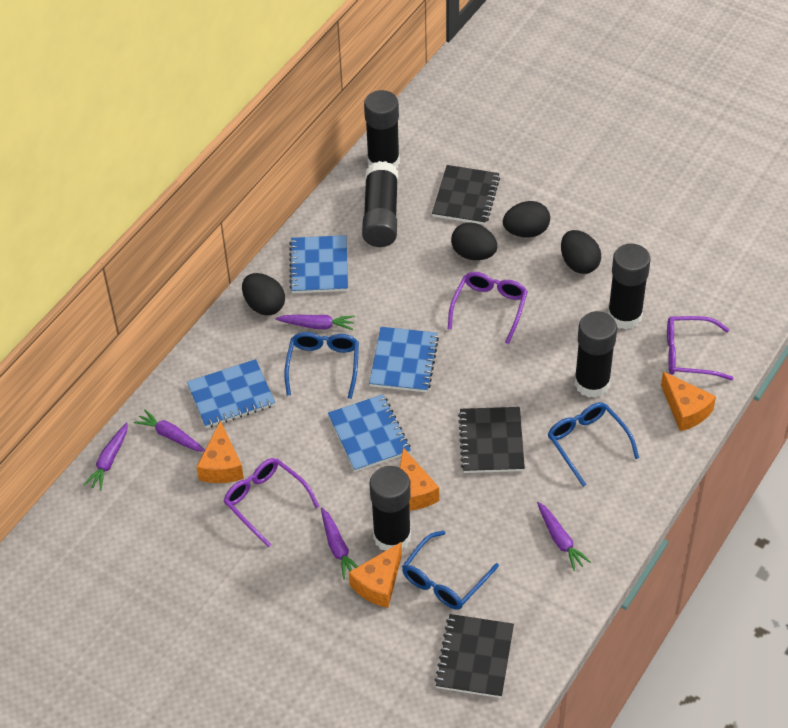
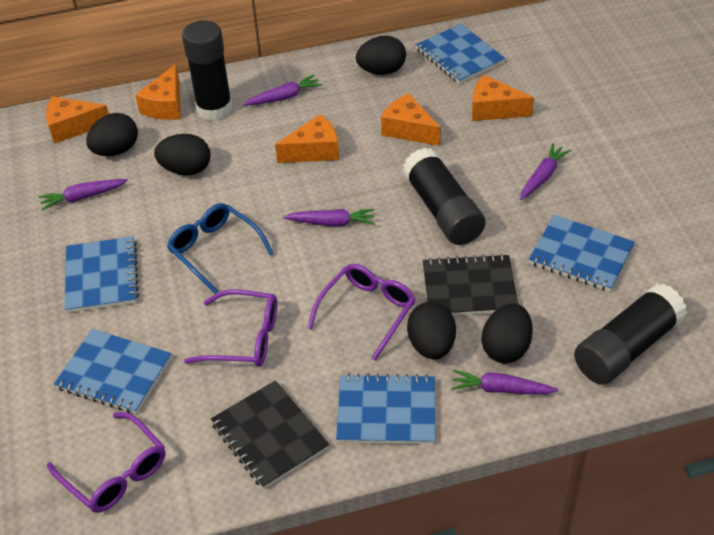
black egg: [242,273,285,316] [451,222,497,260] [503,201,550,238] [561,230,601,274] = 4 -> [86,113,138,156] [154,134,210,175] [356,36,406,75] [407,302,456,359] [482,303,533,363] = 5
black glue stick: [362,161,398,247] [364,90,400,168] [369,466,411,551] [574,311,617,398] [608,244,651,330] = 5 -> [182,20,233,121] [402,148,486,245] [574,284,687,385] = 3
black notebook: [432,165,500,225] [435,614,514,698] [458,407,525,473] = 3 -> [211,380,329,489] [423,254,518,316] = 2
blue glasses: [285,332,359,399] [402,530,499,610] [548,402,639,487] = 3 -> [167,203,274,294] = 1
blue notebook: [187,359,275,428] [289,235,348,293] [328,394,411,472] [369,327,439,392] = 4 -> [54,329,172,414] [65,236,139,313] [336,373,435,444] [416,24,505,84] [528,215,635,292] = 5
orange cheese: [196,421,244,483] [349,542,402,608] [400,448,439,511] [661,372,716,431] = 4 -> [46,96,109,144] [135,64,180,120] [275,114,339,163] [381,93,441,146] [472,75,534,121] = 5

